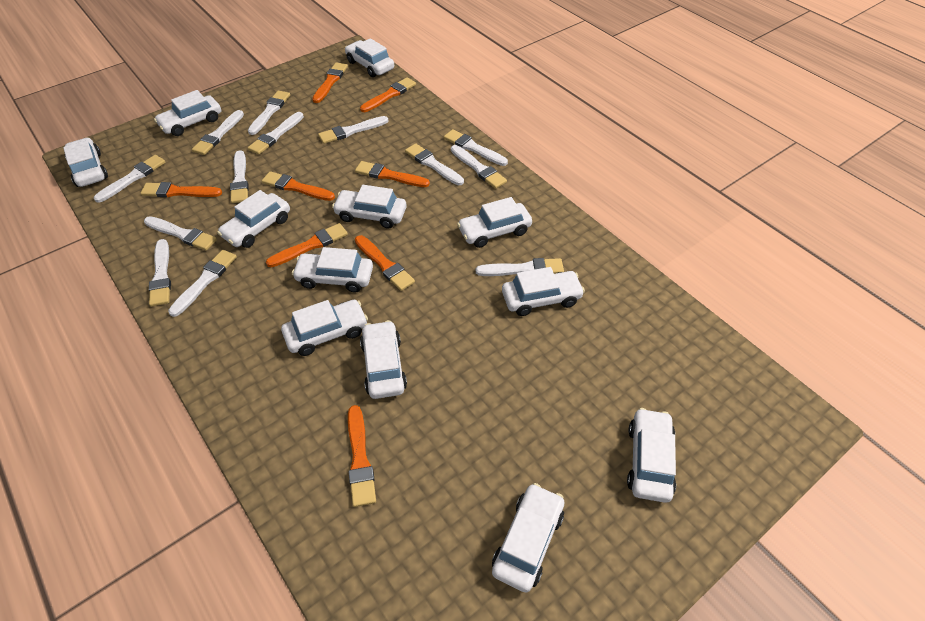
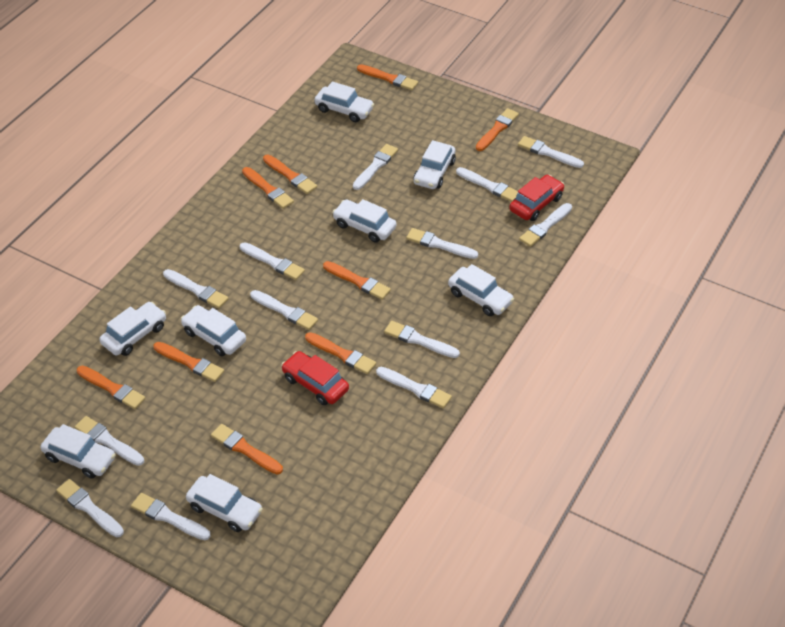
orange brush: [141,182,222,197] [262,171,335,201] [266,223,348,267] [312,62,348,103] [348,405,376,507] [355,161,430,187] [355,235,415,291] [360,77,416,112] = 8 -> [77,366,145,409] [154,342,224,382] [211,424,283,474] [242,167,294,209] [263,155,317,194] [305,332,376,374] [323,261,391,300] [357,64,418,90] [476,108,519,151] = 9
red car: none = 0 -> [281,351,349,405] [509,175,564,221] = 2
white car: [63,138,108,187] [154,90,221,136] [217,190,290,248] [281,300,368,356] [292,247,373,293] [332,185,407,228] [345,38,394,77] [360,320,407,399] [457,197,532,248] [492,483,564,593] [502,267,585,316] [627,408,676,503] = 12 -> [41,424,116,479] [100,302,166,356] [181,305,246,356] [186,474,263,532] [315,81,374,122] [332,199,396,243] [413,140,456,189] [448,264,514,316] = 8

